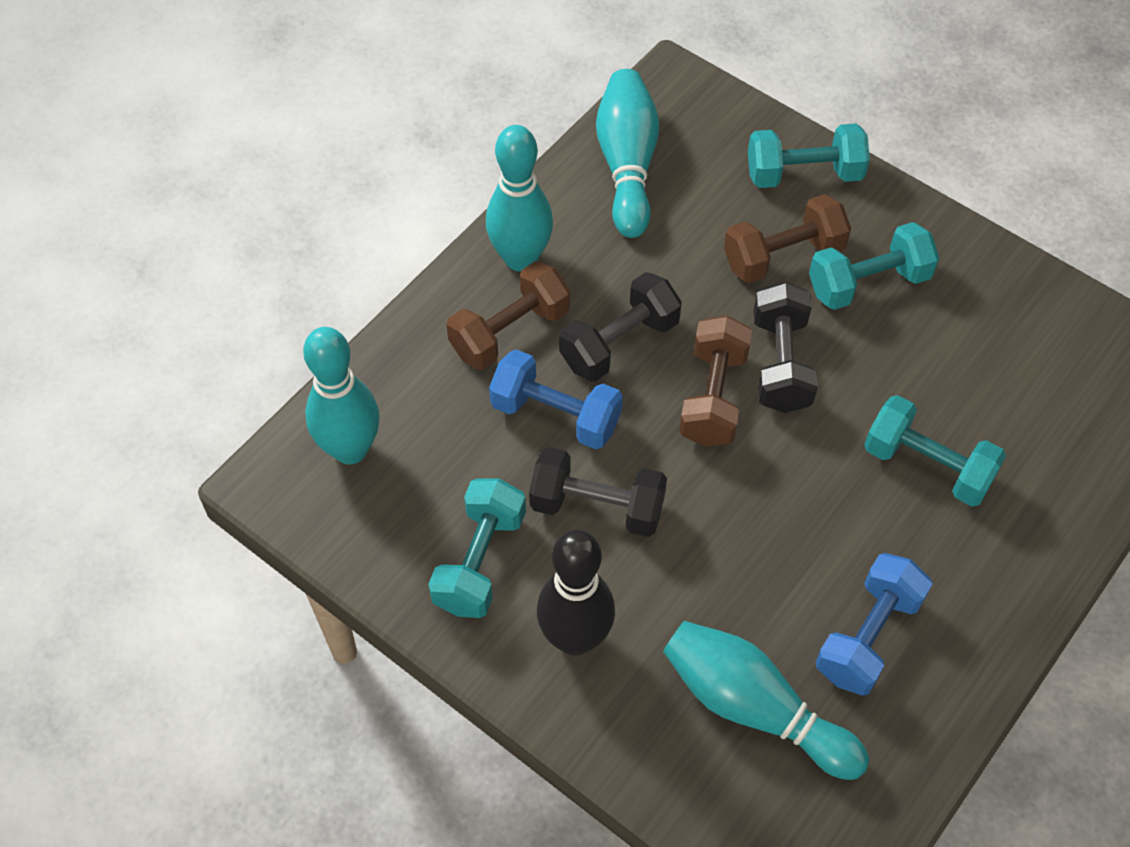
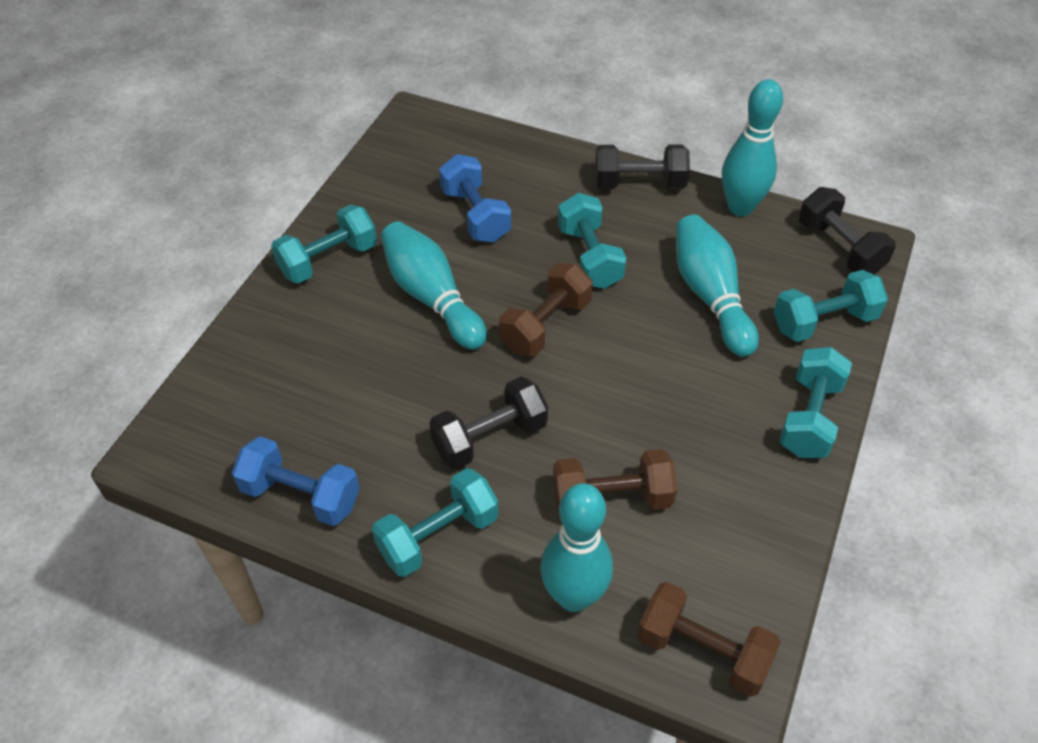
black bowling pin: [537,530,615,656] = 1 -> none = 0
turquoise dumbbell: [428,479,526,618] [748,123,870,188] [809,222,939,310] [864,395,1006,507] = 4 -> [271,204,377,283] [372,468,499,577] [558,193,627,289] [774,270,888,342] [779,347,852,458] = 5

